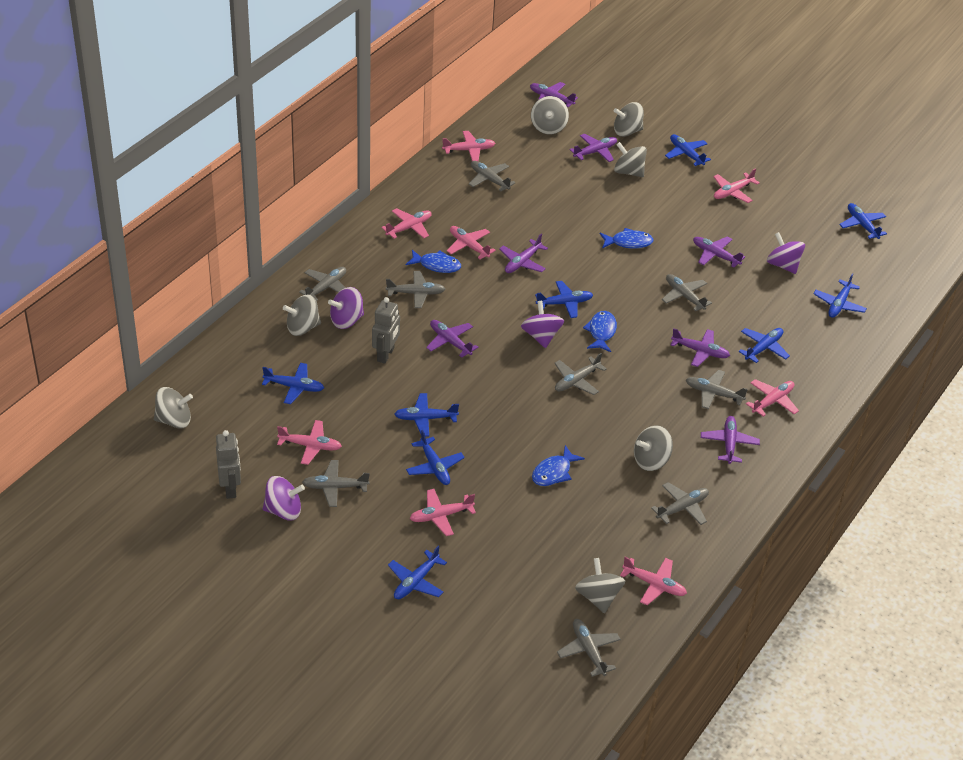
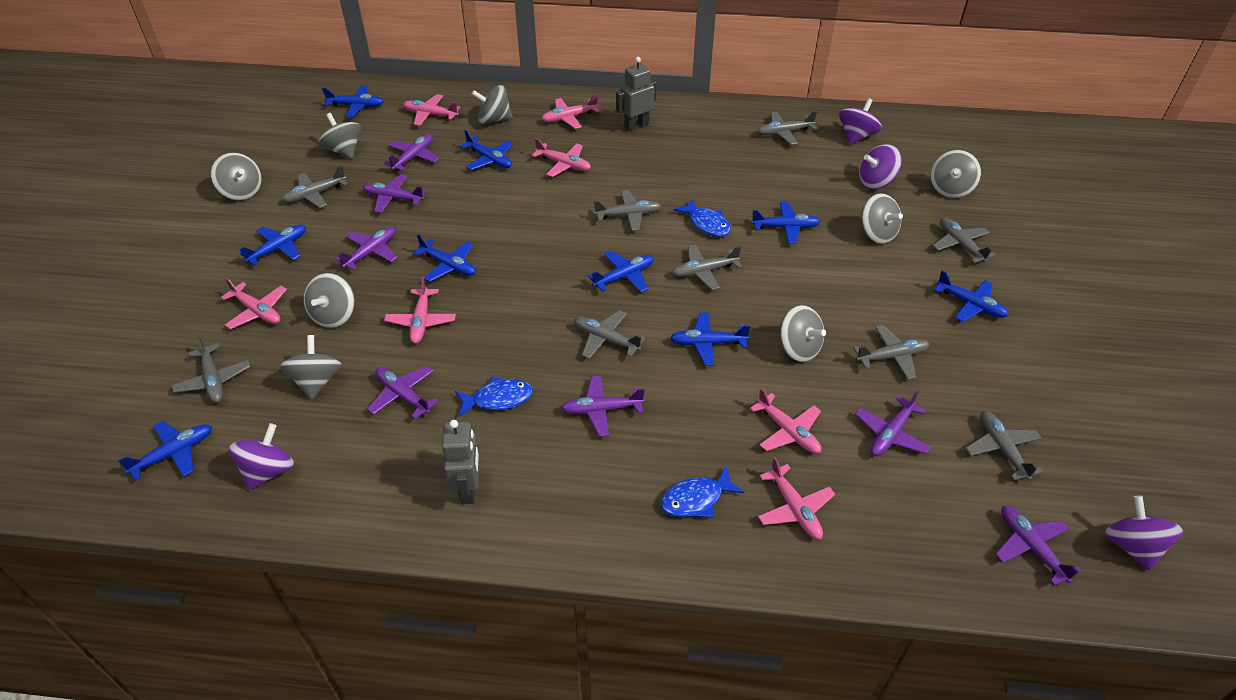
blue fish: [406,250,461,273] [532,445,585,486] [583,311,617,352] [600,228,654,249] = 4 -> [455,376,533,417] [660,466,745,518] [673,198,731,237] = 3
grey spinning top: [154,387,193,429] [283,295,321,336] [531,96,569,135] [575,558,625,613] [614,102,644,137] [614,142,647,177] [634,425,673,471] = 7 -> [211,152,262,200] [280,335,342,399] [304,273,355,328] [319,113,361,159] [471,85,513,124] [780,305,826,362] [861,193,903,244] [930,150,981,198] = 8
pink plane: [277,420,342,465] [381,208,432,239] [410,489,476,536] [442,131,495,161] [447,226,496,260] [620,557,687,605] [713,168,760,203] [746,379,799,417] = 8 -> [221,278,287,329] [384,277,456,344] [403,94,460,126] [532,138,591,177] [541,94,600,129] [750,388,821,454] [758,457,835,540] = 7

